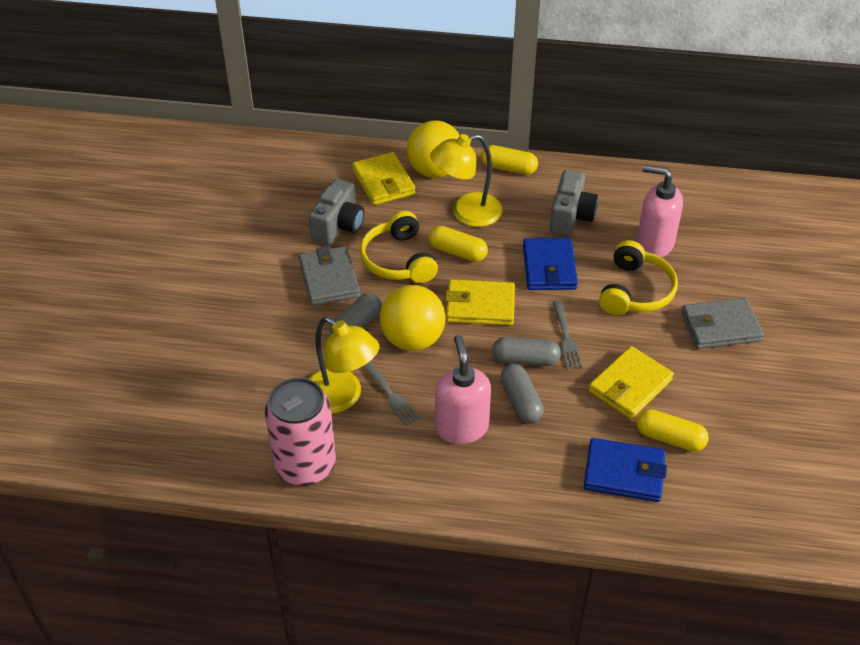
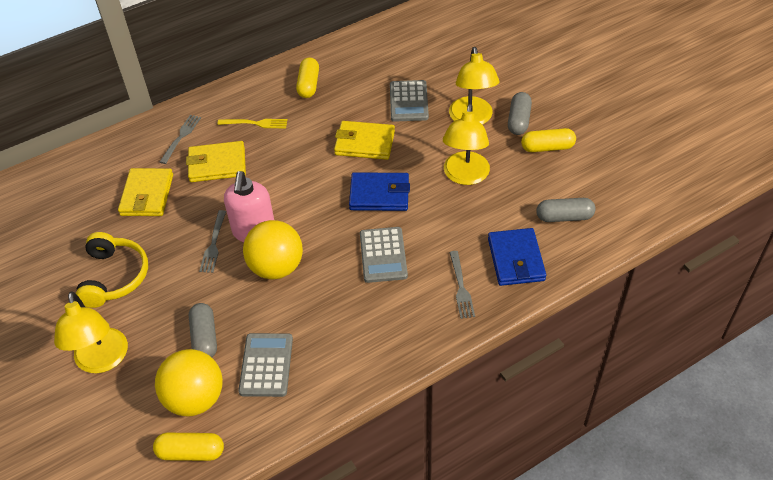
grey calculator: none = 0 -> [238,333,293,397] [360,227,408,283] [390,80,429,122] = 3
grey camera: [309,179,364,245] [550,170,598,236] = 2 -> none = 0
grey fork: [363,361,420,426] [553,300,582,369] = 2 -> [160,115,201,164] [199,210,226,273] [450,251,475,319] = 3
grey wallet: [299,246,360,306] [682,298,764,349] = 2 -> none = 0
pink can: [265,377,336,486] = 1 -> none = 0
pink soap dispenser: [435,335,491,444] [636,165,683,257] = 2 -> [224,171,274,242] = 1
yellow fork: none = 0 -> [217,119,287,128] = 1
yellow headphones: [360,211,438,283] [599,240,678,315] = 2 -> [76,232,148,308] = 1
yellow lamp: [308,317,379,413] [430,134,503,227] = 2 -> [54,291,128,373] [443,104,490,185] [449,47,500,125] = 3

